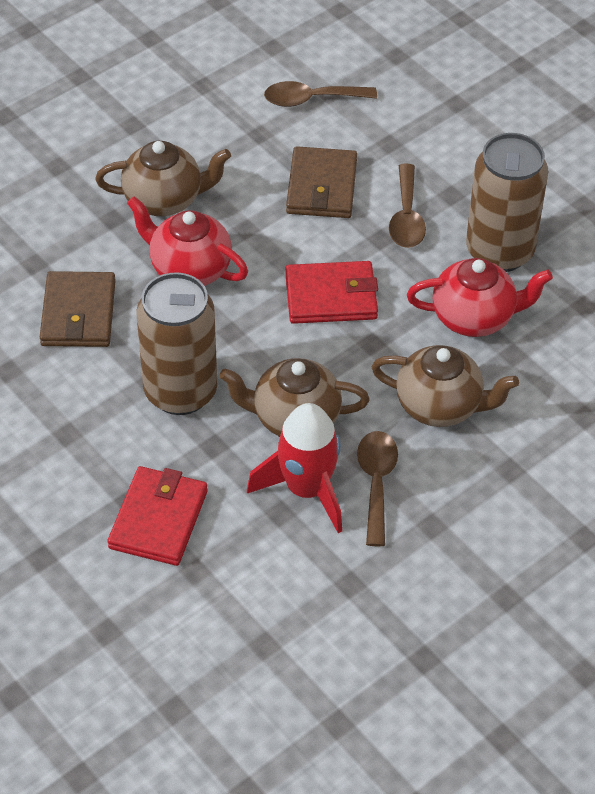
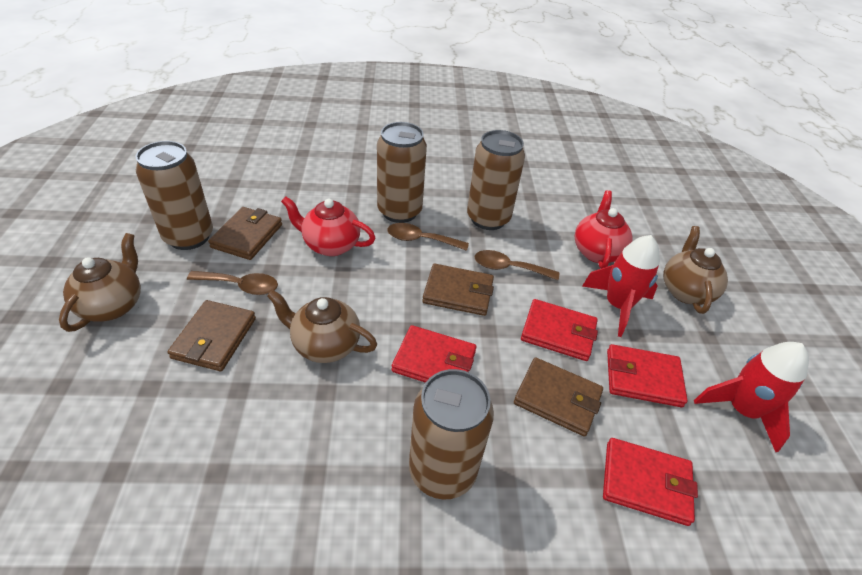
brown can: [137,272,217,415] [466,133,548,272] = 2 -> [135,141,213,250] [377,122,427,223] [409,369,494,500] [467,130,525,230] = 4
brown wallet: [40,271,115,347] [286,146,357,218] = 2 -> [167,300,256,371] [208,207,282,260] [422,264,494,316] [514,357,603,437] = 4
red rocket: [247,403,342,533] = 1 -> [582,235,660,337] [694,342,809,452] = 2
red wallet: [107,466,208,566] [285,261,378,324] = 2 -> [392,325,476,383] [521,299,598,361] [603,438,698,526] [607,344,688,407] = 4

